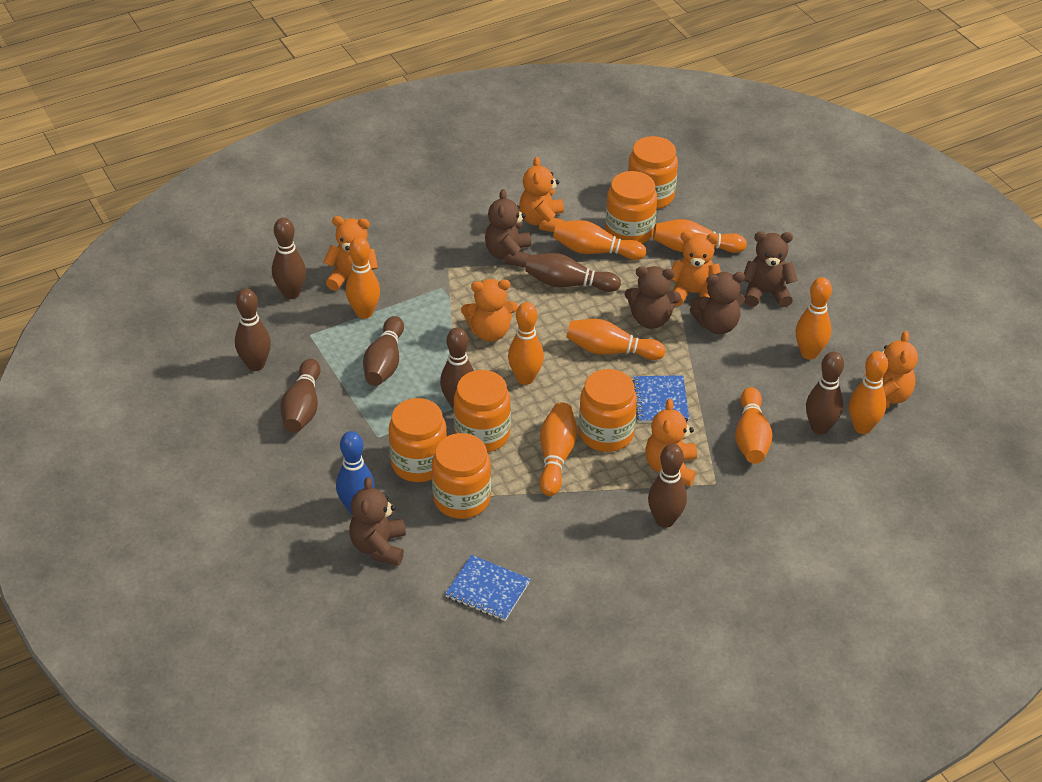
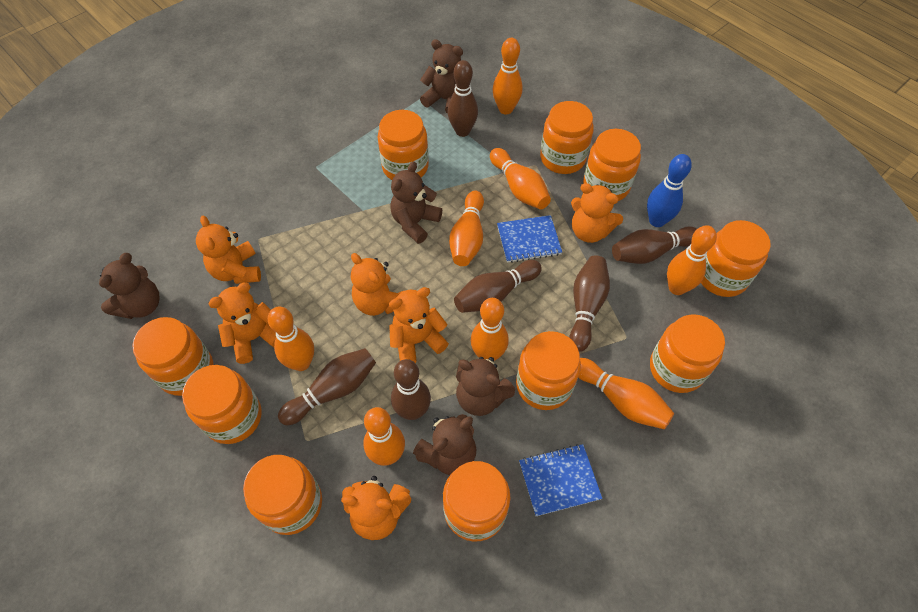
brown bowling pin: [235,289,271,371] [272,218,306,299] [280,359,320,433] [363,316,404,386] [440,327,474,409] [525,253,621,292] [648,444,687,528] [806,352,844,435] = 8 -> [278,348,376,425] [391,359,431,420] [448,60,478,137] [454,260,542,313] [569,255,610,352] [612,226,697,264] = 6
orange bowling pin: [346,237,380,319] [508,302,544,385] [539,403,577,496] [553,220,646,260] [566,319,666,360] [653,219,747,253] [735,387,773,464] [796,277,832,359] [849,351,888,434] = 9 -> [268,307,314,371] [363,407,405,466] [449,190,484,266] [471,298,509,361] [490,148,551,209] [493,38,523,115] [578,358,674,429] [667,225,717,295] = 8
orange jar: [389,398,447,482] [432,433,491,519] [454,370,511,452] [579,369,637,452] [605,171,657,244] [628,136,678,209] = 6 -> [132,317,213,396] [182,365,261,444] [243,455,322,535] [378,110,429,180] [443,461,510,542] [516,331,581,410] [540,101,594,174] [583,129,641,201] [650,314,725,393] [701,220,771,297] = 10

